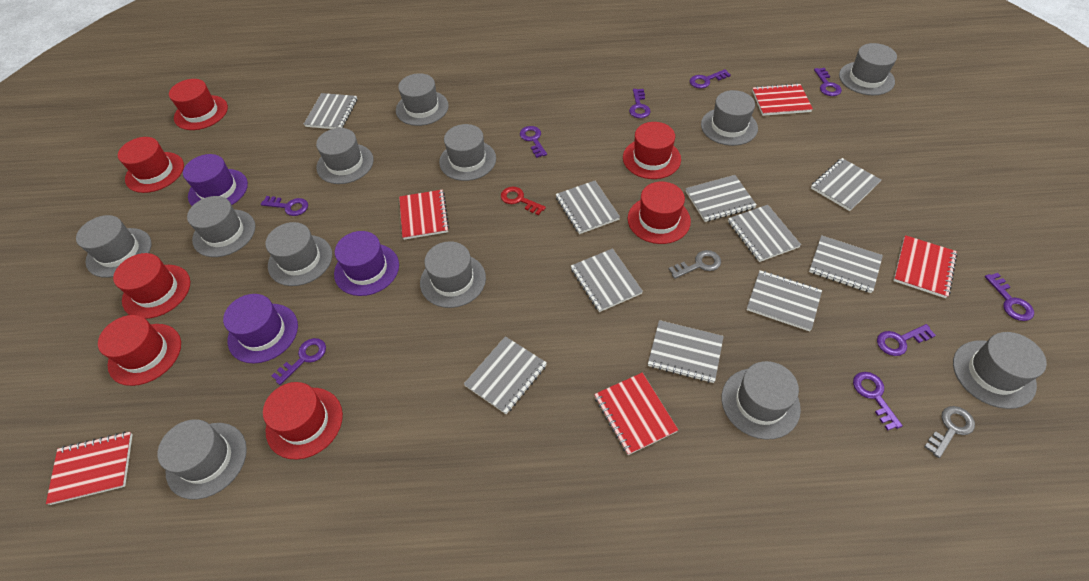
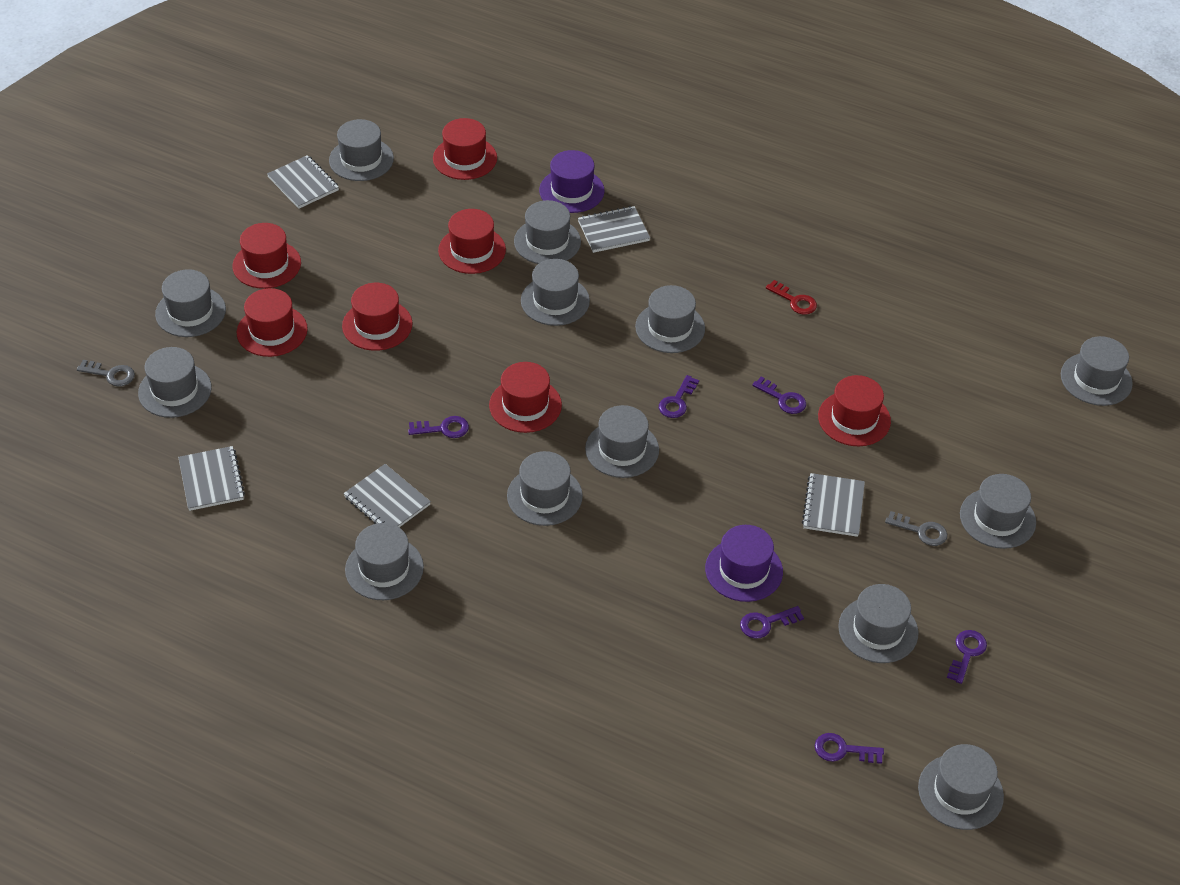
grey hat: [76,215,152,278] [157,419,247,499] [187,196,256,257] [265,222,332,286] [316,128,374,184] [396,73,449,126] [420,241,486,308] [439,124,496,181] [701,90,758,146] [722,361,801,440] [839,43,897,95] [953,332,1047,409] = 12 -> [138,347,212,418] [155,269,226,337] [329,119,394,181] [345,523,424,600] [507,451,583,526] [514,200,581,264] [521,259,590,326] [585,405,659,478] [635,285,705,353] [838,584,918,663] [918,744,1004,830] [960,474,1036,549] [1061,336,1133,406] = 13
grey notebook: [304,93,357,129] [464,336,547,414] [556,181,620,234] [571,248,643,312] [648,320,724,383] [685,175,757,222] [728,205,801,262] [747,270,822,331] [809,235,883,293] [811,158,881,211] = 10 -> [178,446,245,511] [267,155,339,209] [343,464,431,527] [578,206,650,253] [802,473,865,537] = 5
purple hat: [183,154,248,206] [223,294,298,363] [334,231,399,296] = 3 -> [539,150,605,213] [705,525,783,602] = 2
purple key: [261,196,308,216] [271,338,326,385] [520,126,547,158] [629,89,651,118] [690,69,731,89] [814,68,842,96] [853,372,903,431] [877,324,936,356] [985,273,1034,321] = 9 -> [408,416,469,438] [659,375,699,418] [740,606,804,639] [752,377,806,414] [815,733,884,764] [947,630,987,684] = 6
red notebook: [46,432,133,505] [399,190,449,240] [594,373,678,455] [752,83,813,116] [894,235,957,298] = 5 -> none = 0

